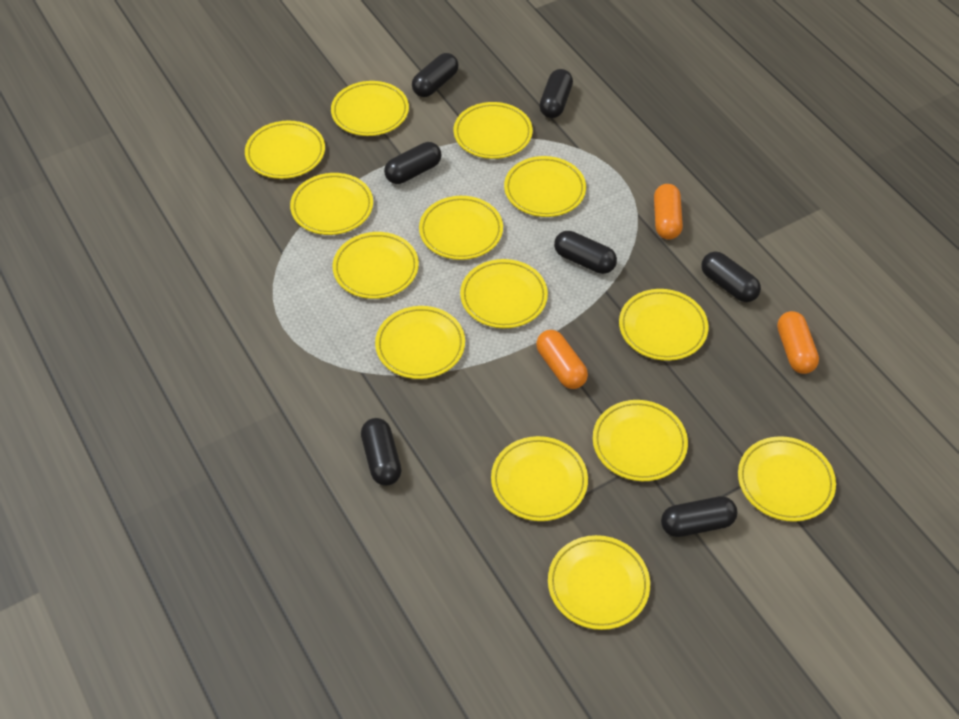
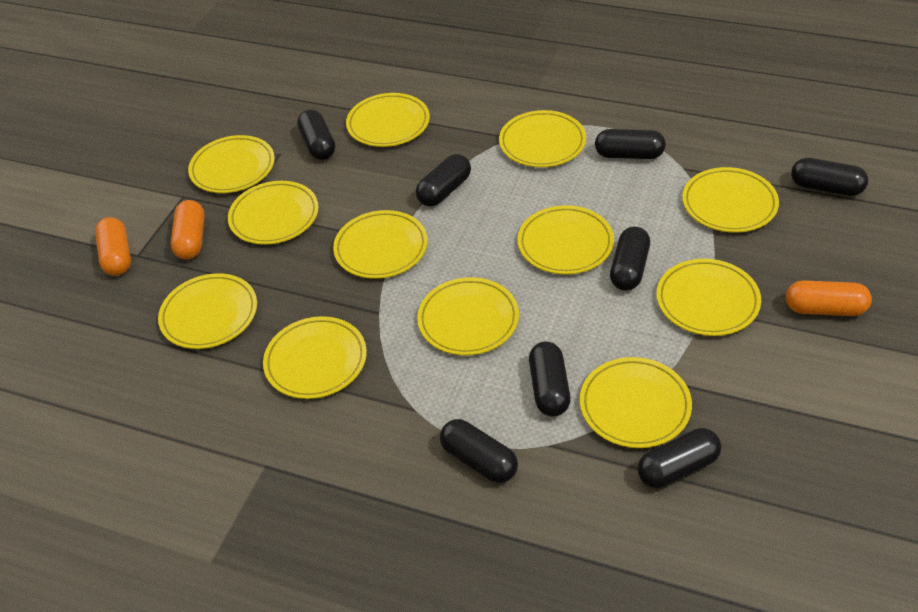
black capsule: [361,418,402,486] [384,142,441,184] [412,53,459,97] [539,69,573,118] [554,231,617,274] [661,496,738,537] [701,252,761,302] = 7 -> [297,109,335,160] [416,154,471,207] [440,419,518,483] [529,341,571,417] [595,129,666,159] [610,227,650,291] [638,428,721,489] [791,158,868,196] = 8
yellow plate: [245,120,325,179] [290,173,373,235] [331,81,409,136] [332,232,419,299] [375,306,465,379] [419,196,503,260] [454,102,533,159] [460,259,548,328] [491,436,588,521] [504,156,586,217] [548,535,650,630] [593,400,688,481] [619,289,709,361] [738,436,836,522] = 14 -> [158,273,257,349] [188,135,275,193] [228,181,319,245] [263,316,367,399] [333,210,428,279] [346,93,430,147] [417,277,519,355] [499,110,586,167] [518,205,614,275] [580,357,692,448] [657,259,761,336] [682,167,779,233] = 12

